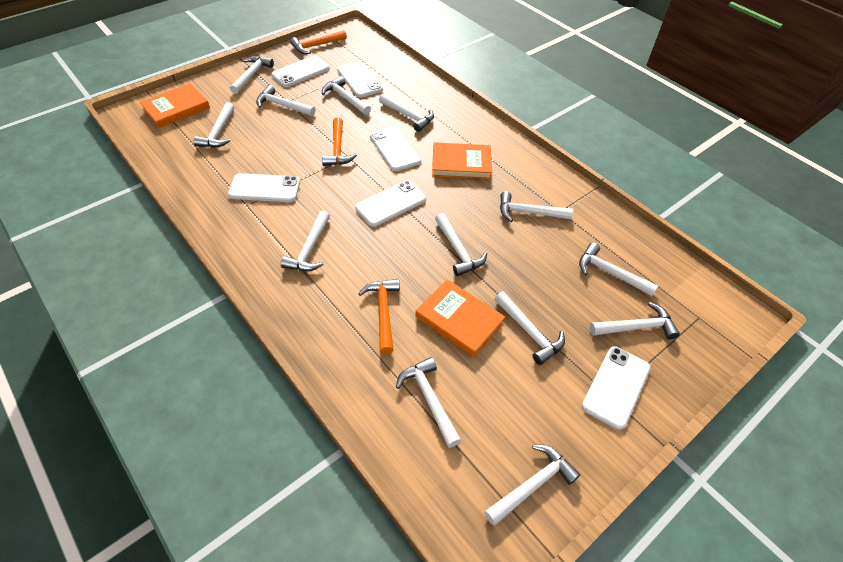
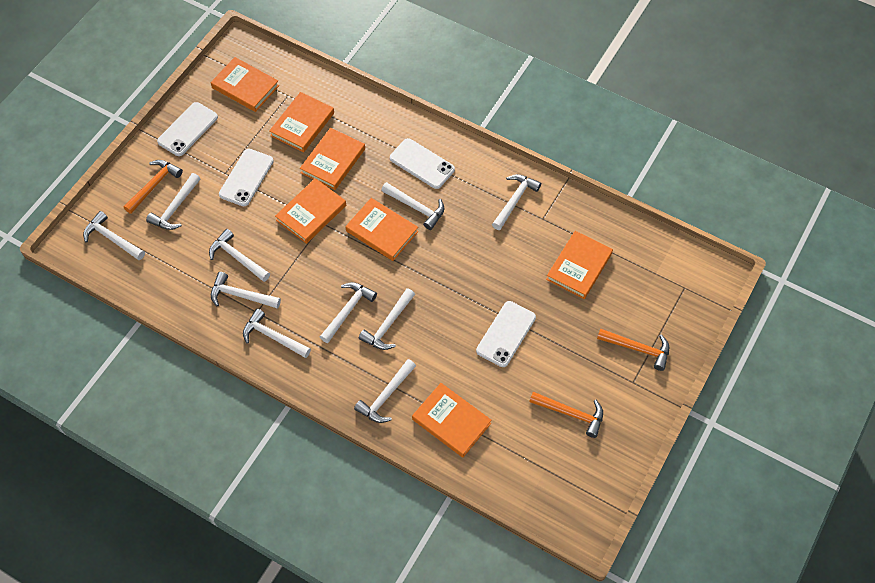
orange book: [140,83,210,128] [415,279,505,357] [432,142,492,179] = 3 -> [211,57,279,112] [269,92,334,152] [275,178,346,244] [300,128,365,190] [345,198,418,261] [412,383,492,458] [546,231,613,299] = 7
white hammer: [194,102,234,148] [230,56,274,94] [256,85,315,116] [281,210,330,271] [322,76,371,115] [379,94,434,132] [396,357,461,448] [435,213,487,276] [484,445,580,526] [495,291,565,365] [500,191,573,222] [579,242,658,296] [590,302,680,340] = 13 -> [83,211,145,260] [146,173,201,230] [209,229,270,282] [211,272,281,309] [243,309,311,358] [320,282,377,343] [354,359,416,423] [359,288,415,350] [381,182,445,230] [492,174,541,230] = 10
white phone: [228,173,300,202] [271,55,330,87] [337,61,383,98] [355,180,426,227] [370,126,421,171] [582,346,651,430] = 6 -> [157,102,218,156] [219,149,274,206] [390,138,455,189] [476,301,536,367] = 4

